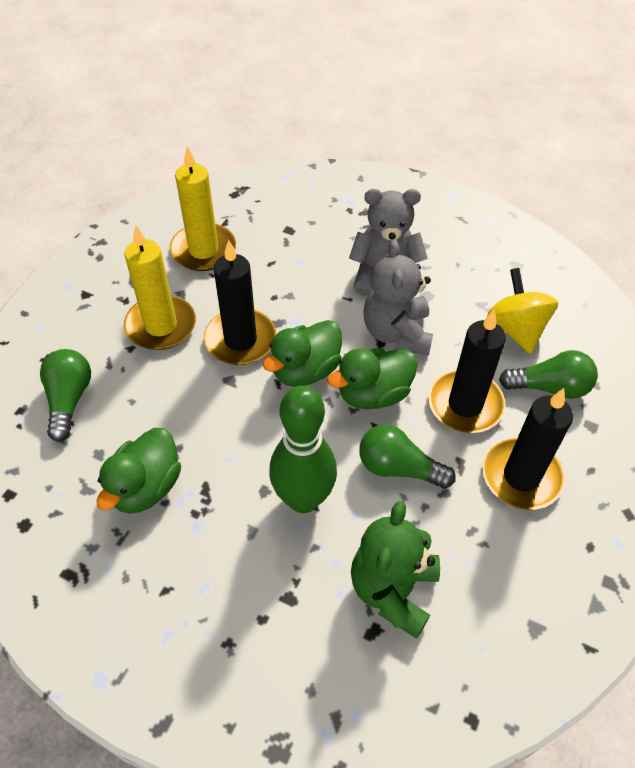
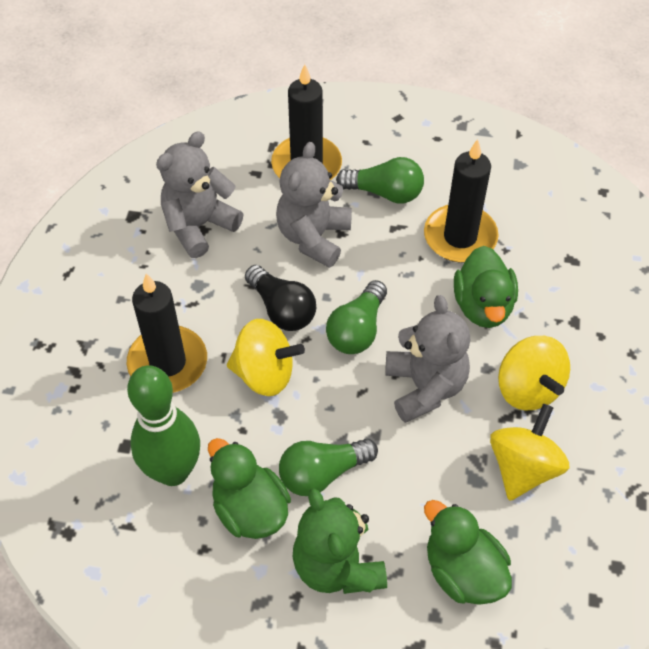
black light bulb: none = 0 -> [245,265,316,331] = 1
grey teddy bear: [349,189,428,296] [363,240,433,356] = 2 -> [156,131,243,258] [276,142,352,268] [385,295,470,423] = 3
yellow candle: [124,224,196,350] [170,146,236,271] = 2 -> none = 0
yellow spinning top: [487,268,558,354] = 1 -> [227,319,305,396] [490,404,569,501] [498,336,570,411] = 3

